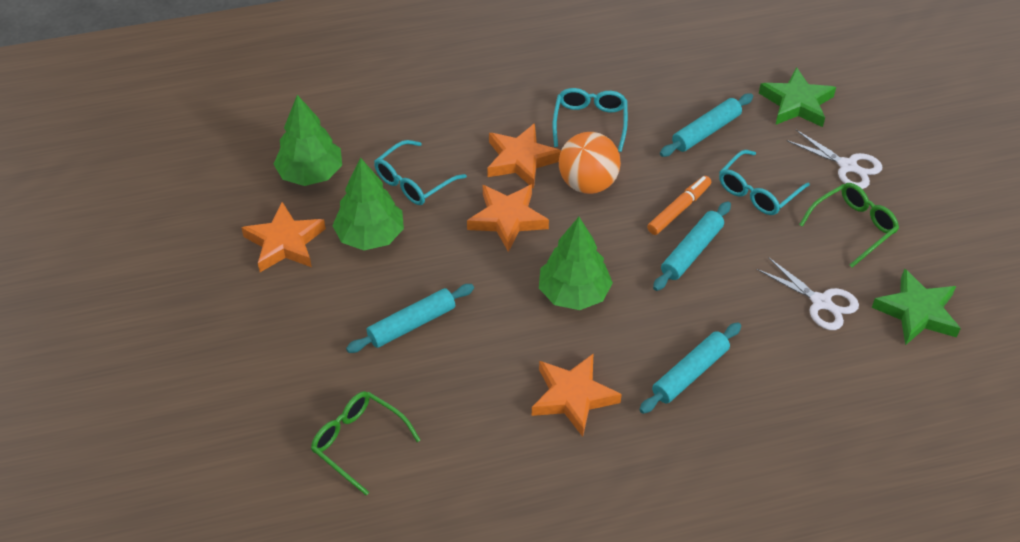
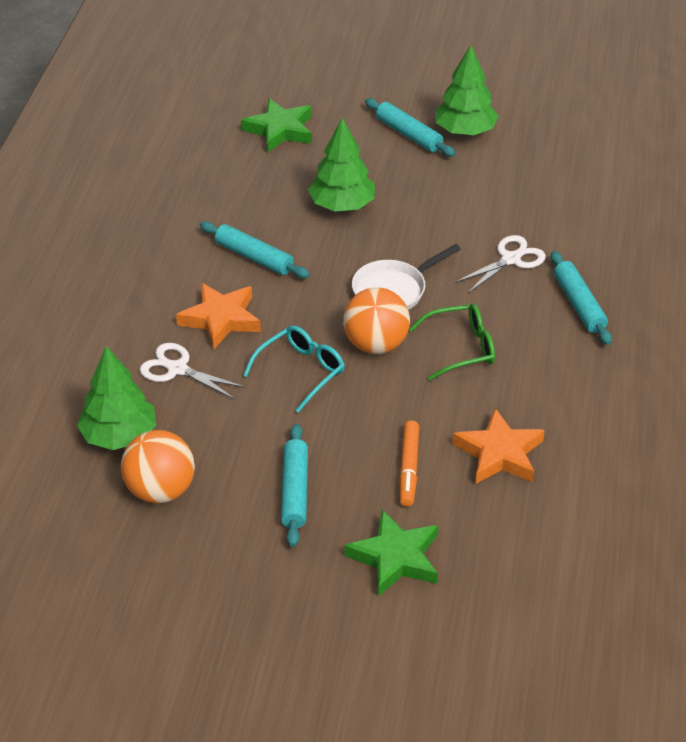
green glasses: [311,391,420,496] [799,183,899,267] = 2 -> [409,304,495,380] = 1
orange ball: [559,132,621,194] = 1 -> [121,430,195,504] [343,287,410,354] = 2
orange star: [241,202,326,272] [467,184,549,252] [487,123,561,189] [532,354,622,437] = 4 -> [176,283,261,349] [452,408,545,484] = 2
turquoise glasses: [374,140,467,205] [553,88,628,152] [719,150,810,215] = 3 -> [243,325,345,413] = 1
white pan: none = 0 -> [352,244,461,310] = 1

